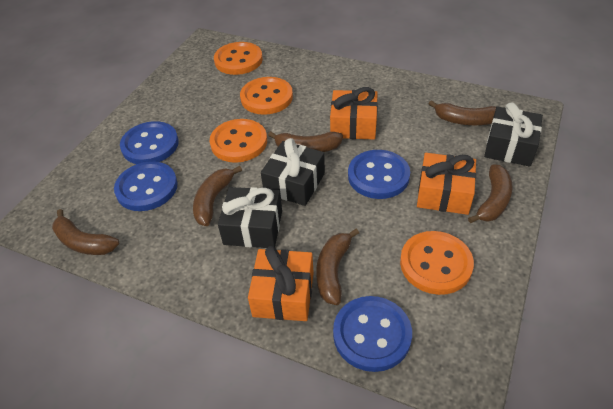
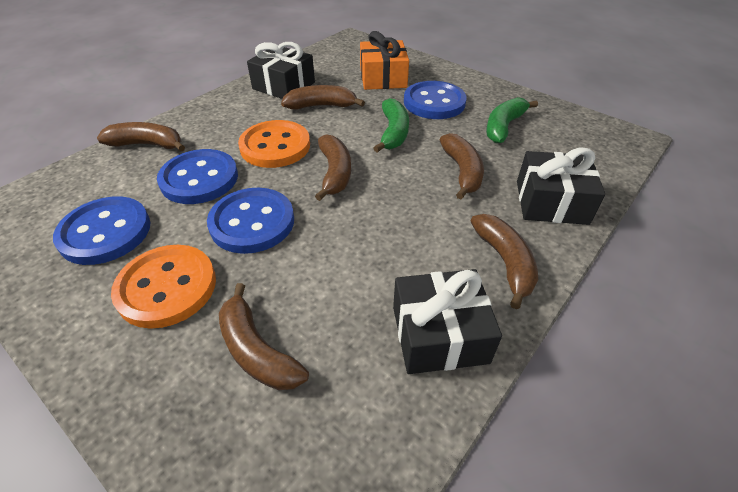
green banana: none = 0 -> [374,98,409,152] [486,97,538,143] = 2
orange button: [210,119,267,163] [214,42,263,75] [240,77,293,115] [400,231,474,295] = 4 -> [111,245,216,329] [238,120,310,168] = 2
orange gift: [248,246,314,321] [330,87,378,139] [417,153,476,215] = 3 -> [360,31,409,90] = 1

